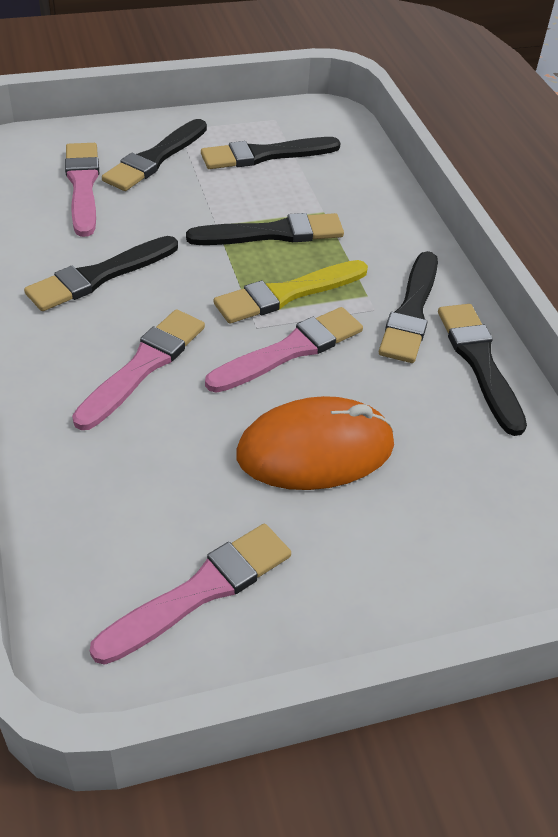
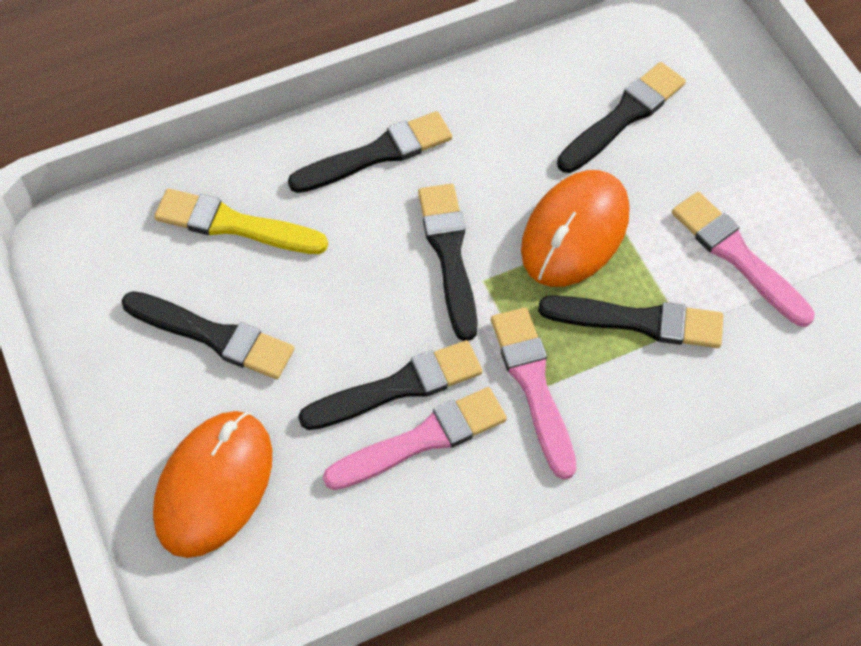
orange mouse: [236,396,394,490] = 1 -> [153,411,272,558] [521,170,629,287] = 2
pink brush: [65,143,99,237] [72,309,205,430] [90,524,291,665] [205,307,363,393] = 4 -> [323,387,507,490] [491,307,577,480] [672,192,815,327] = 3

